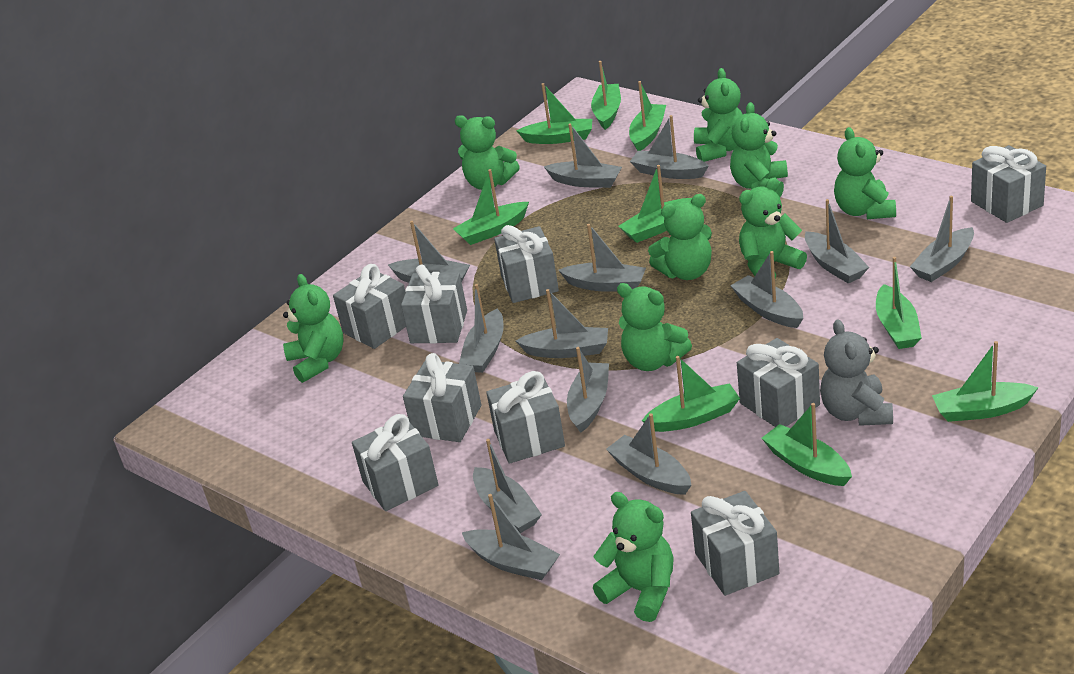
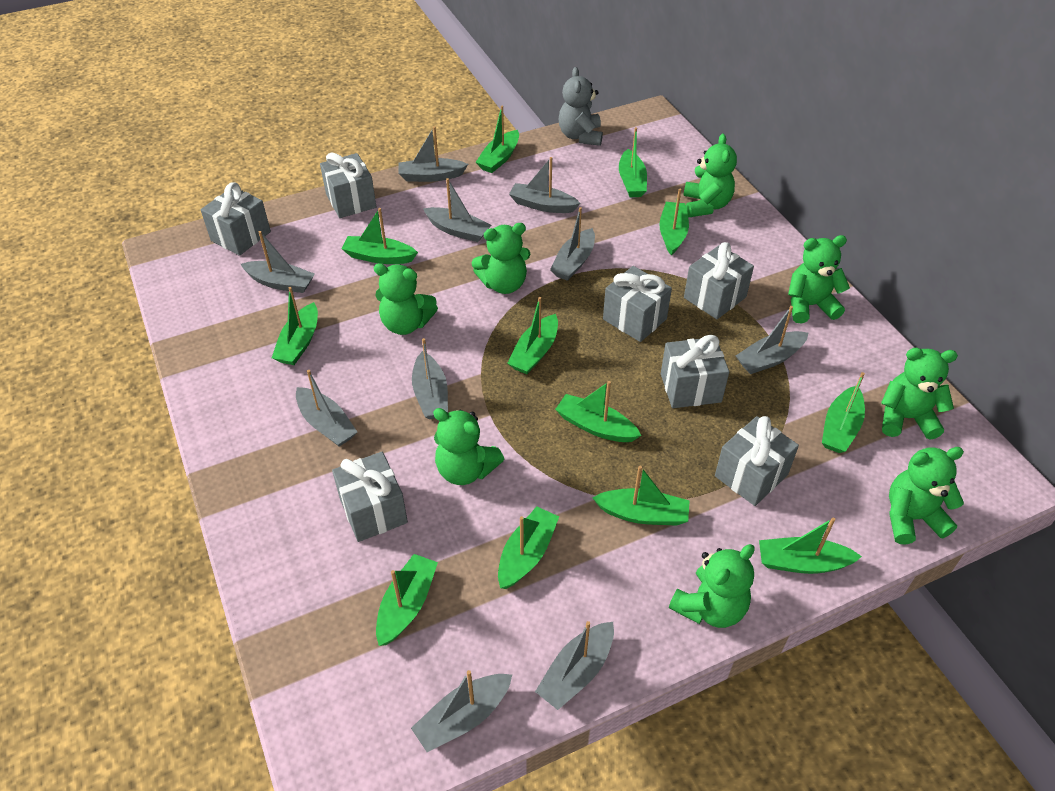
green boat: [453,169,529,245] [516,83,592,144] [591,61,621,130] [618,165,692,243] [629,81,666,151] [642,356,740,432] [762,403,852,486] [876,257,922,349] [932,341,1039,422] = 9 -> [272,287,318,365] [342,208,418,264] [376,554,438,646] [476,106,519,173] [498,507,559,589] [507,297,558,374] [555,381,641,442] [593,466,690,526] [619,127,647,197] [659,189,689,256] [759,517,862,574] [822,372,865,453] = 12
green teddy bear: [283,274,344,383] [455,115,520,190] [593,492,674,622] [617,283,692,371] [648,194,712,280] [694,68,743,162] [730,102,788,197] [739,178,807,278] [834,127,896,219] = 9 -> [374,263,438,335] [433,408,504,485] [471,223,531,294] [669,544,755,628] [683,134,737,217] [788,235,850,323] [881,348,958,440] [889,447,964,545] = 8
grey boat: [388,221,470,283] [459,284,504,373] [462,494,560,580] [473,439,542,533] [516,289,608,358] [544,123,622,188] [558,224,646,292] [567,347,609,433] [606,413,692,495] [630,115,709,179] [730,251,803,328] [805,199,869,283] [910,196,974,282] = 13 -> [241,231,315,293] [296,370,357,447] [398,126,468,182] [411,670,512,752] [412,338,448,419] [423,178,491,242] [509,157,580,213] [535,621,614,710] [550,207,595,281] [736,306,808,374] = 10
grey gift: [333,264,406,349] [352,414,439,511] [401,265,467,344] [403,353,481,442] [486,371,565,464] [494,225,559,303] [691,491,779,596] [737,338,820,427] [971,145,1046,223] = 9 -> [201,182,271,256] [320,152,376,218] [332,452,408,542] [603,266,672,342] [661,335,729,408] [684,242,754,319] [715,416,799,506] = 7

